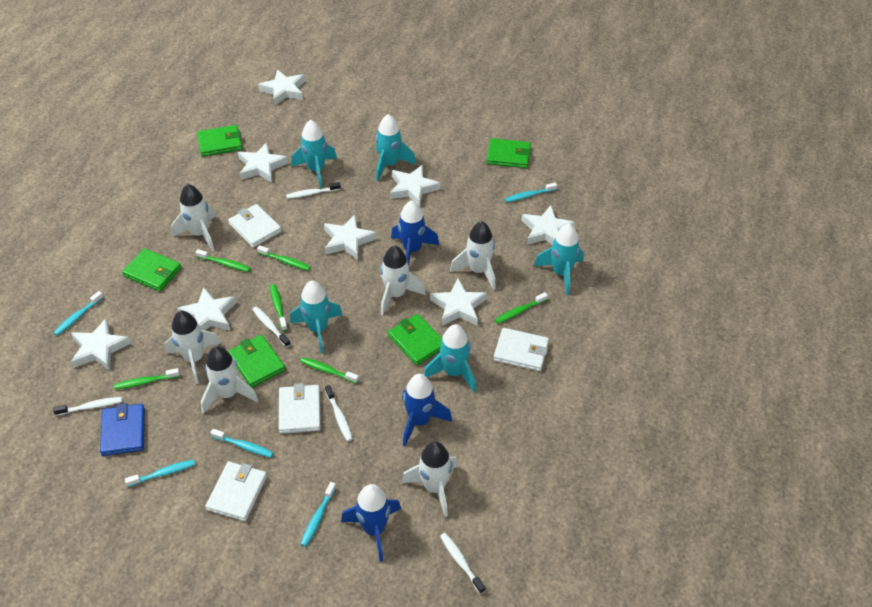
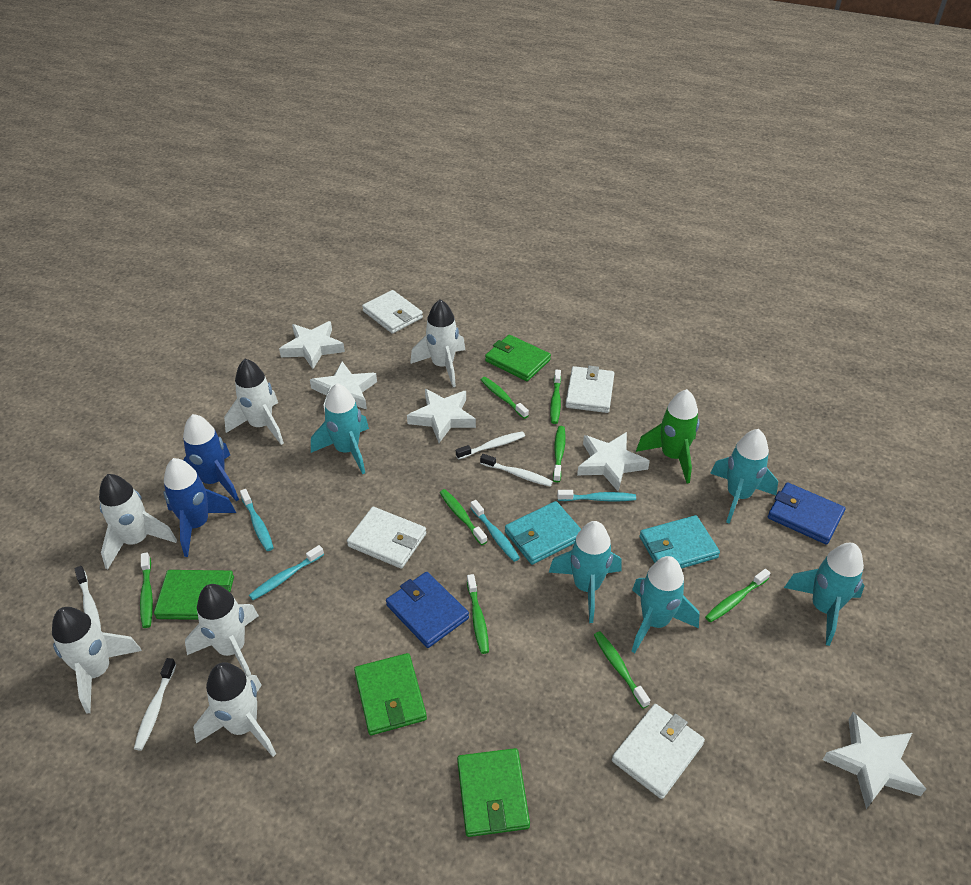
blue rocket: [341,484,401,562] [391,200,439,266] [402,374,452,446] = 3 -> [163,458,236,557] [183,414,239,501] = 2
blue wallet: [100,403,145,456] = 1 -> [386,572,469,648] [768,482,845,545] = 2
green rocket: none = 0 -> [636,389,700,484] = 1
green toothbrush: [114,368,180,390] [195,249,250,272] [257,245,311,271] [270,284,288,331] [300,357,359,383] [495,292,548,324] = 6 -> [140,552,153,628] [440,489,487,545] [467,574,489,654] [481,377,529,419] [550,370,561,424] [553,426,566,483] [594,631,650,708] [705,569,770,622] = 8
green wallet: [122,248,181,291] [197,125,242,157] [228,334,285,388] [388,314,442,365] [487,138,531,168] = 5 -> [154,570,234,620] [354,653,427,735] [457,748,530,837] [485,335,551,381] = 4
turquoise toothbrush: [53,291,104,336] [125,460,195,487] [210,429,274,458] [300,482,336,547] [505,182,557,202] = 5 -> [240,489,274,551] [249,545,324,600] [471,500,520,562] [557,490,636,502] = 4
turquoise wallet: none = 0 -> [505,501,581,565] [639,515,720,569] = 2
white star: [71,319,131,370] [177,287,236,330] [238,142,288,183] [258,69,305,106] [324,215,376,260] [390,165,440,207] [430,278,487,326] [521,205,575,245] = 8 -> [279,321,345,369] [310,361,377,411] [407,389,476,443] [577,432,650,492] [823,712,926,809] = 5
white toothbrush: [53,397,122,416] [252,306,291,347] [286,182,341,199] [325,385,353,441] [440,533,485,594] = 5 -> [75,566,101,630] [134,658,176,751] [456,431,525,460] [480,454,553,487] = 4

